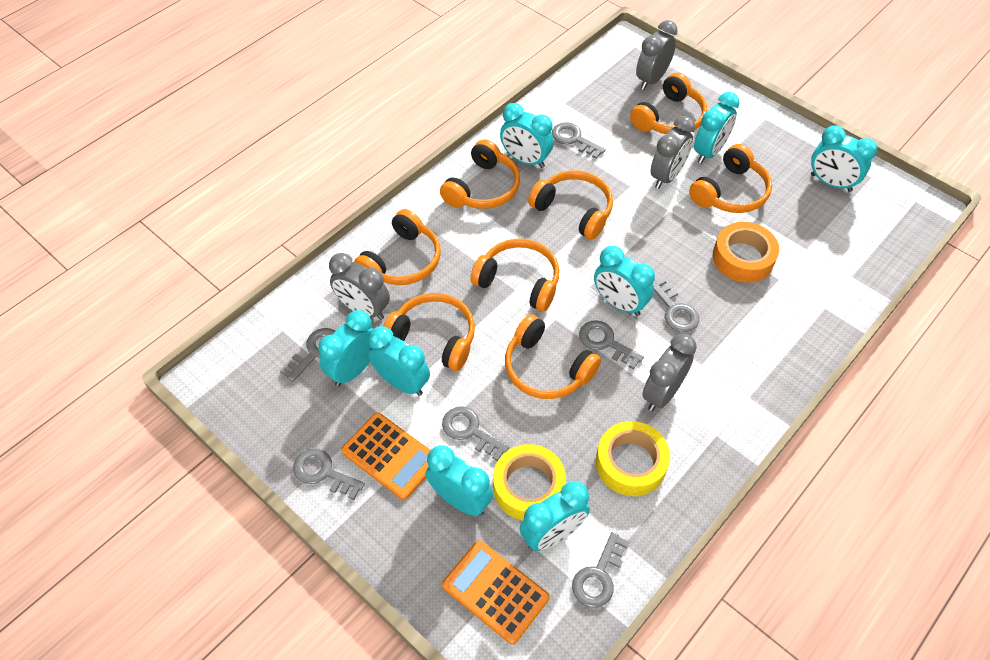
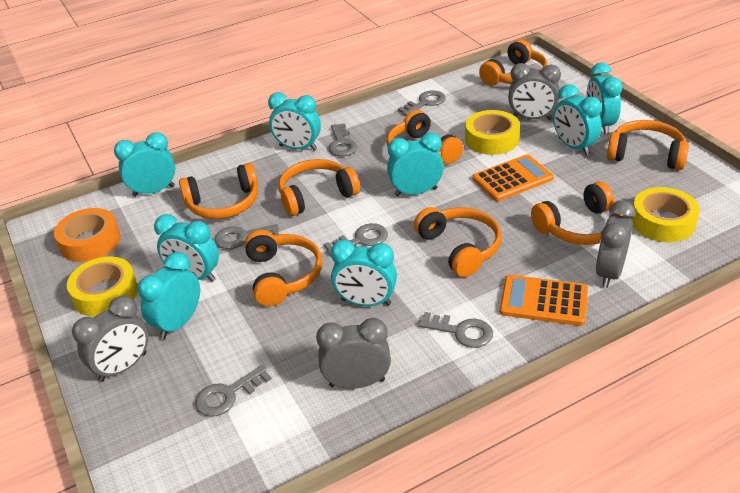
grey key: [280,328,335,382] [293,449,365,500] [442,406,509,461] [552,122,606,159] [572,532,630,608] [579,320,644,370] [653,277,699,332] = 7 -> [195,365,272,417] [215,224,279,249] [324,223,388,256] [329,123,357,156] [398,90,446,116] [418,312,493,348] = 6
yellow tape: [493,444,566,521] [596,421,670,496] = 2 -> [67,257,138,317] [465,110,520,155] [631,187,700,242] = 3

